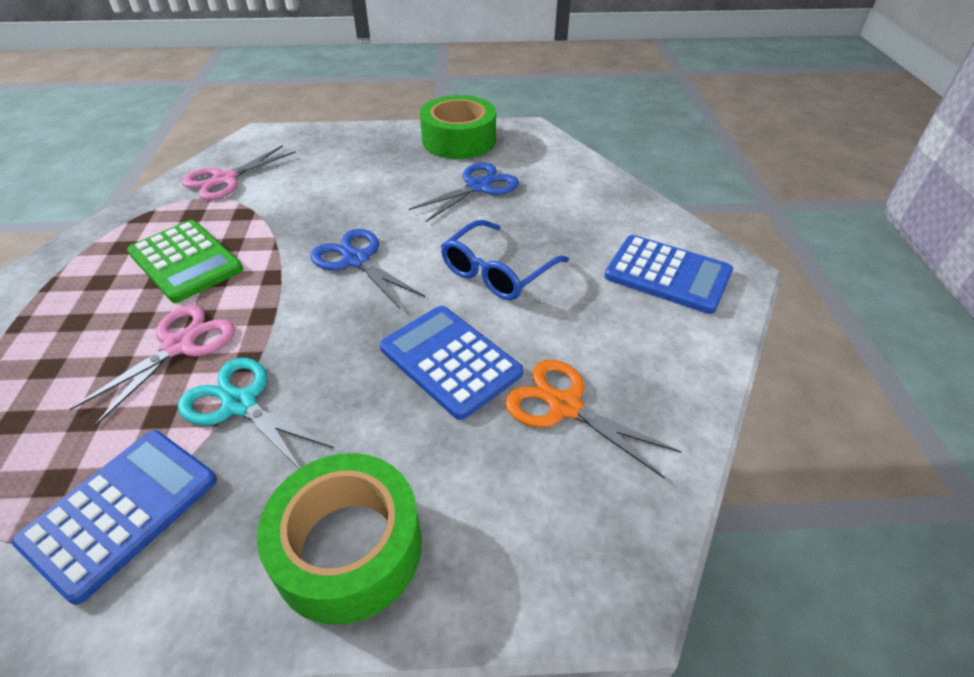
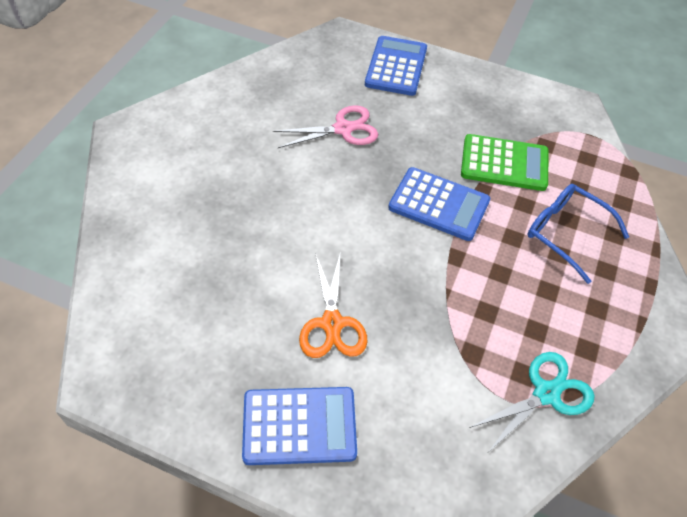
blue scissors: [310,229,425,309] [409,162,519,222] = 2 -> none = 0
green tape: [257,453,422,625] [420,95,496,159] = 2 -> none = 0
pink scissors: [70,305,235,426] [182,145,296,200] = 2 -> [273,105,378,148] = 1

